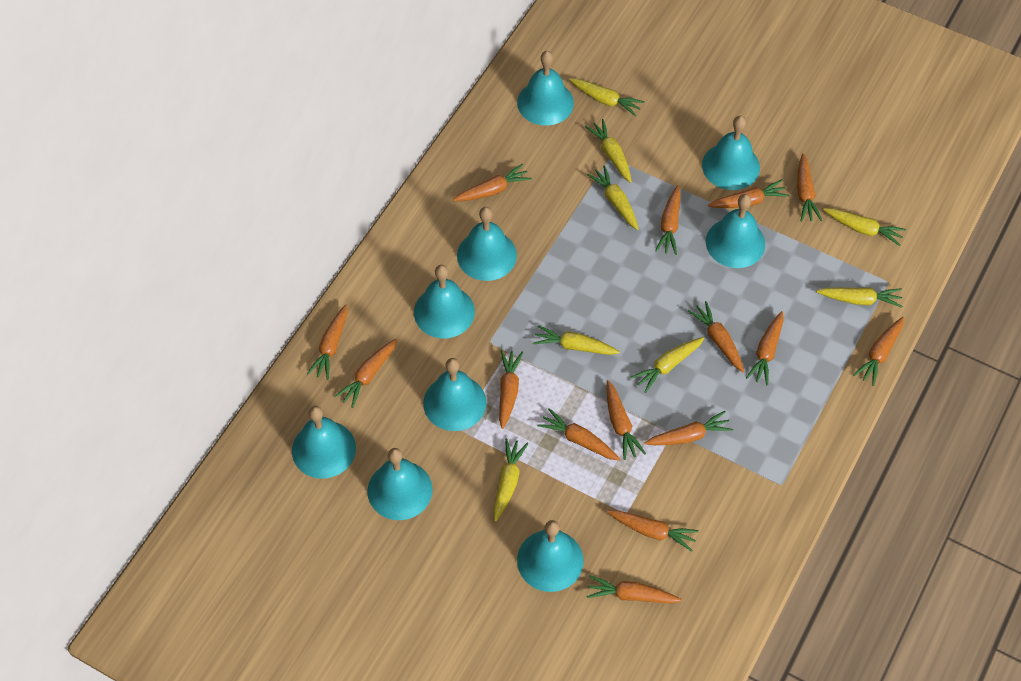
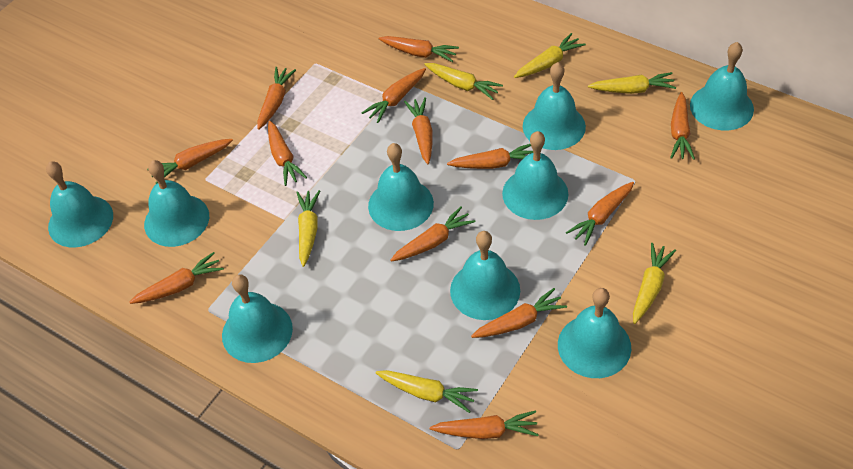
orange carrot: [307,305,348,380] [335,339,397,408] [453,163,532,201] [499,350,523,429] [537,408,620,461] [586,575,682,604] [606,380,646,460] [607,510,699,552] [645,411,733,445] [655,185,681,255] [688,301,744,372] [708,179,789,208] [746,311,784,385] [797,153,822,222] [853,317,904,386] = 15 -> [130,252,224,304] [147,139,233,184] [257,67,296,130] [268,121,307,186] [361,68,426,123] [379,36,459,62] [390,207,475,262] [404,97,432,164] [430,410,539,439] [447,144,533,169] [471,288,567,338] [566,182,634,246] [670,92,695,160] = 13
yellow carrot: [493,438,528,522] [533,325,620,355] [569,78,644,117] [585,119,632,183] [587,165,638,230] [631,337,704,393] [816,287,903,308] [824,208,906,246] = 8 -> [296,190,320,267] [375,370,478,413] [424,63,503,100] [514,33,586,78] [588,72,676,94] [633,243,676,324] = 6

